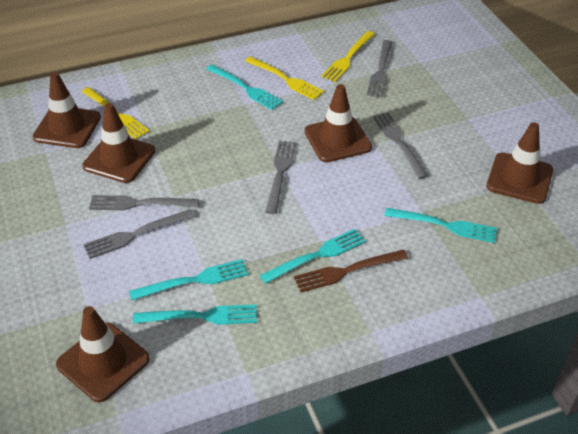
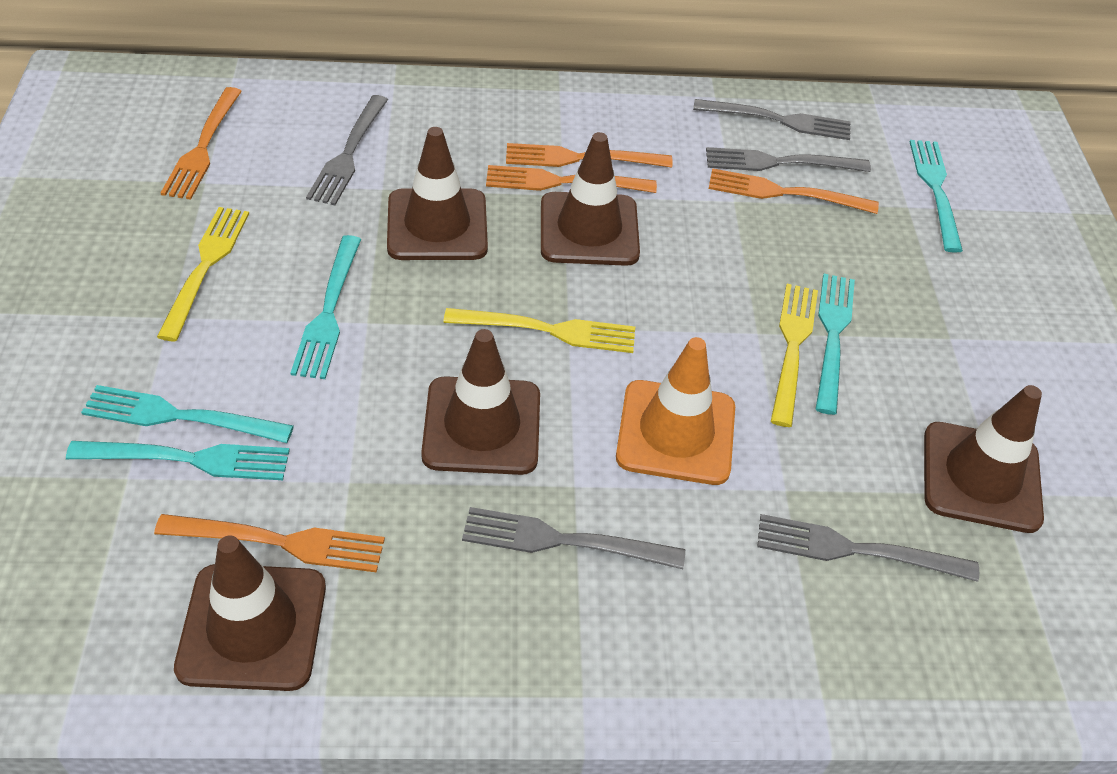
brown fork: [294,250,408,292] = 1 -> none = 0
orange fork: none = 0 -> [154,514,385,573] [161,87,242,200] [486,165,657,193] [506,143,673,168] [709,168,879,214] = 5
orange traffic cone: none = 0 -> [616,337,735,485] = 1

